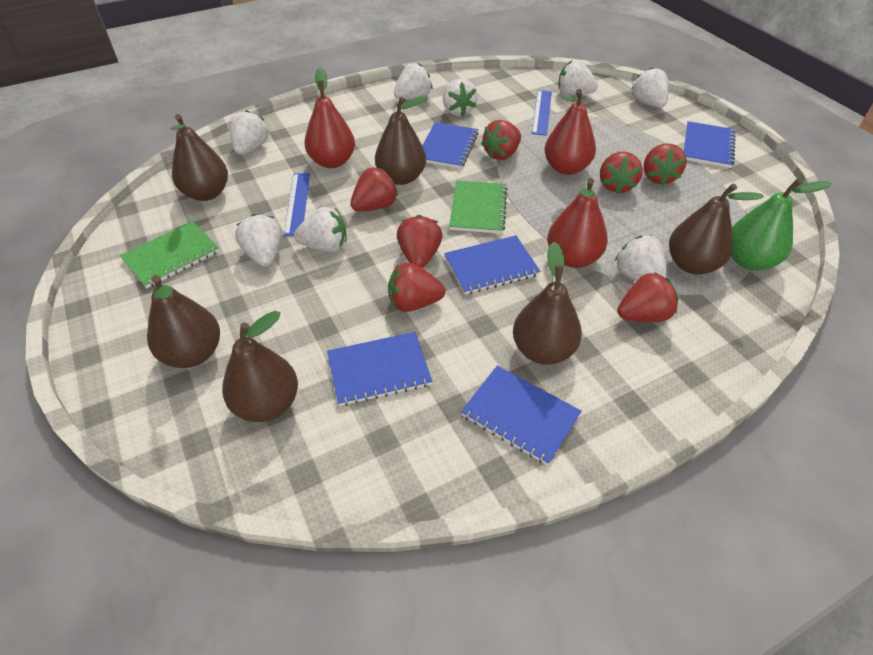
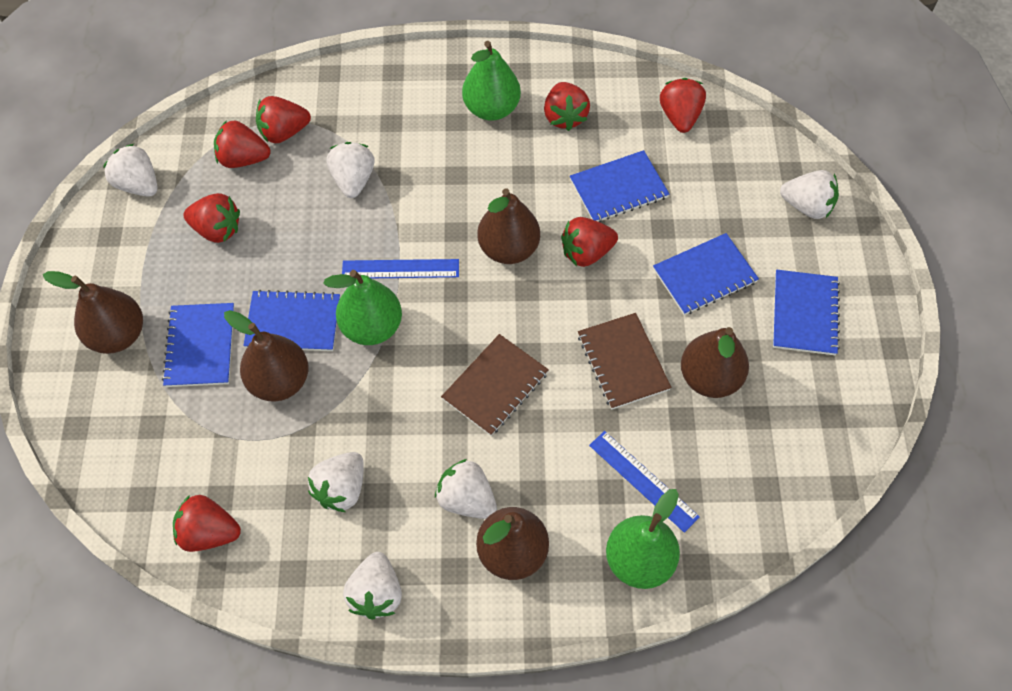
brown notebook: none = 0 -> [441,334,549,436] [578,313,672,409] = 2
brown pear: [147,275,220,368] [170,114,228,201] [222,311,298,422] [375,95,427,185] [513,242,582,365] [669,184,764,275] = 6 -> [43,271,143,354] [224,310,309,402] [476,507,549,580] [477,188,540,264] [681,327,749,398] = 5
green notebook: [120,221,219,288] [449,181,507,234] = 2 -> none = 0
green pear: [731,178,832,271] = 1 -> [323,270,402,345] [462,41,521,120] [606,489,680,589] = 3
red pear: [304,67,355,168] [544,89,596,175] [547,178,608,268] = 3 -> none = 0
white strawberry: [230,110,269,155] [235,214,282,267] [294,207,346,252] [394,63,433,100] [443,79,478,116] [558,60,598,95] [615,236,667,281] [632,67,668,108] = 8 -> [103,144,157,197] [308,452,364,512] [327,142,374,198] [343,552,402,620] [435,459,497,519] [780,170,839,219] = 6

